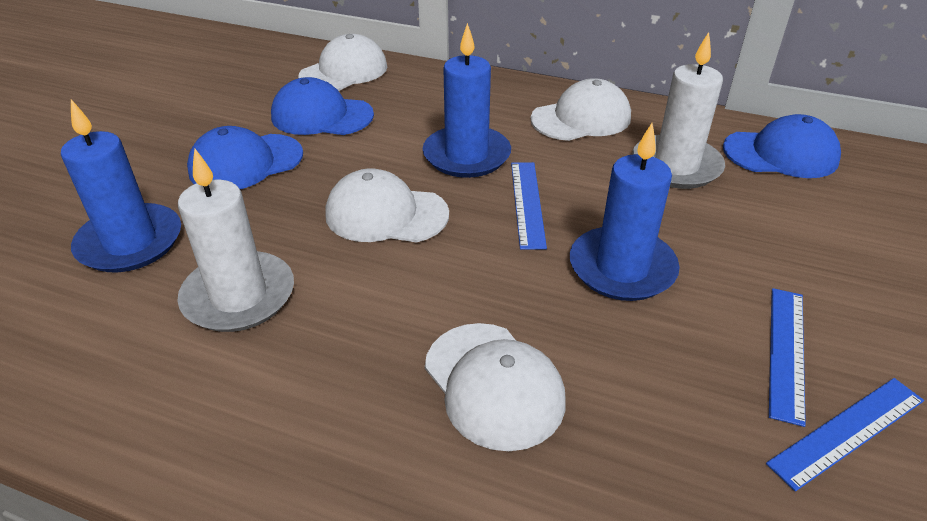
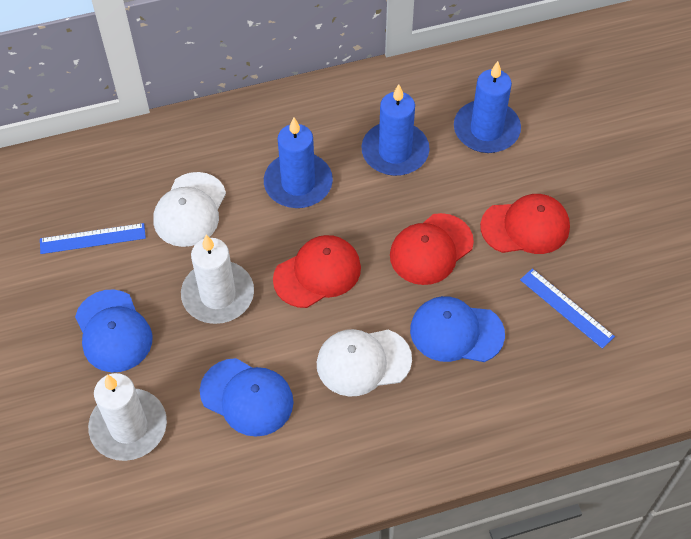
blue ruler: [511,162,547,250] [766,378,924,492] [769,288,806,427] = 3 -> [40,223,146,254] [520,269,615,349] = 2
red cap: none = 0 -> [273,235,361,308] [390,213,474,285] [480,194,570,254] = 3
white cap: [298,34,387,91] [325,168,449,243] [425,323,566,451] [531,78,631,141] = 4 -> [154,172,226,247] [317,329,412,397] = 2

